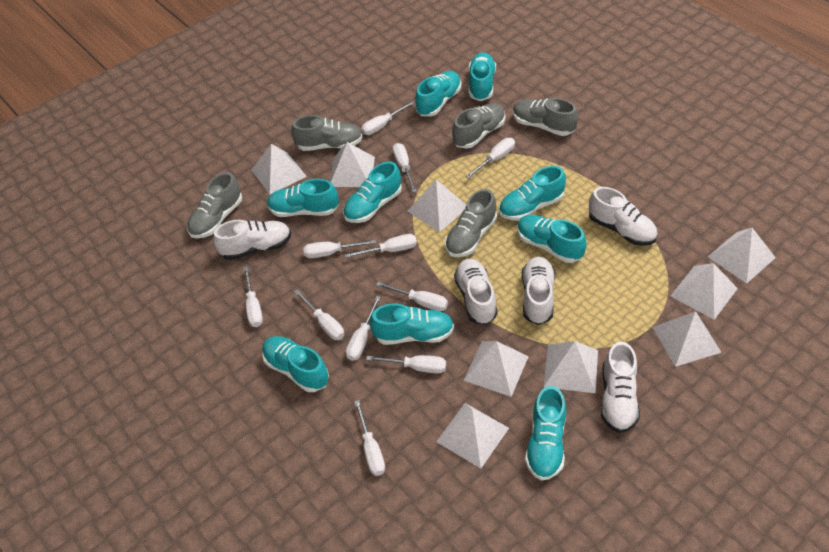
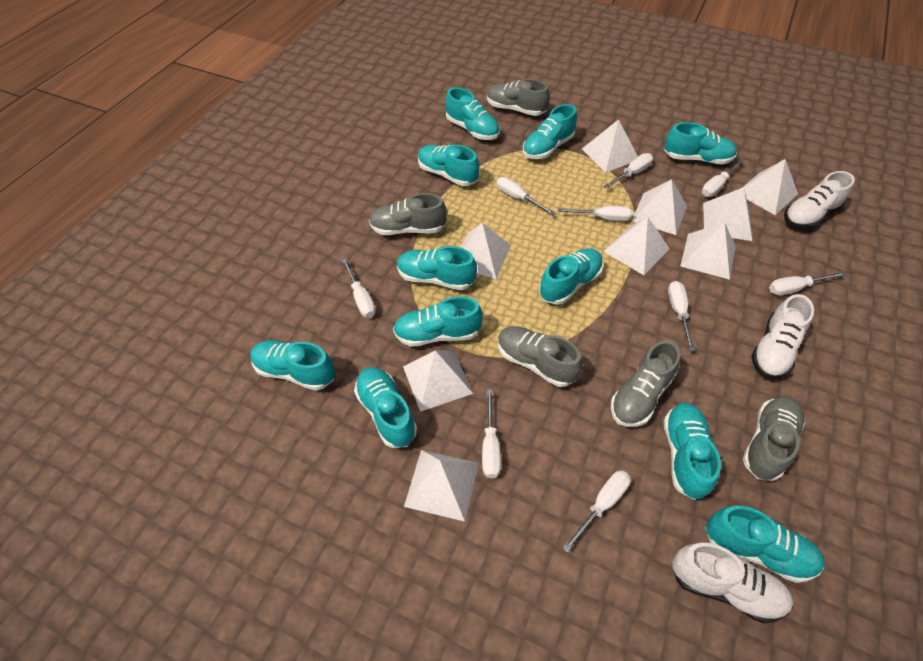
turquoise shoe: [262,336,329,392] [267,179,339,217] [343,162,402,223] [370,303,454,345] [415,71,461,116] [469,52,496,101] [499,166,566,221] [517,215,587,263] [525,386,566,481] = 9 -> [250,340,335,391] [354,367,417,448] [393,296,483,347] [397,246,477,290] [418,145,479,186] [445,87,500,140] [523,104,577,159] [539,248,603,305] [664,122,737,164] [664,403,721,500] [705,506,825,583] = 11
white screwdriver: [243,266,263,327] [294,289,344,340] [303,240,376,258] [345,234,417,258] [346,296,381,361] [354,400,385,476] [361,101,415,135] [366,355,446,373] [376,282,448,311] [392,143,417,192] [466,138,515,178] = 11 -> [341,258,376,318] [482,389,501,478] [496,177,555,215] [558,206,633,221] [563,470,631,552] [604,153,653,189] [668,281,695,351] [702,159,744,197] [769,271,845,296] = 9
white shoe: [213,220,291,260] [454,259,498,325] [522,257,555,325] [589,187,658,246] [601,342,640,433] = 5 -> [672,543,793,624] [751,294,814,379] [784,171,855,229] = 3

